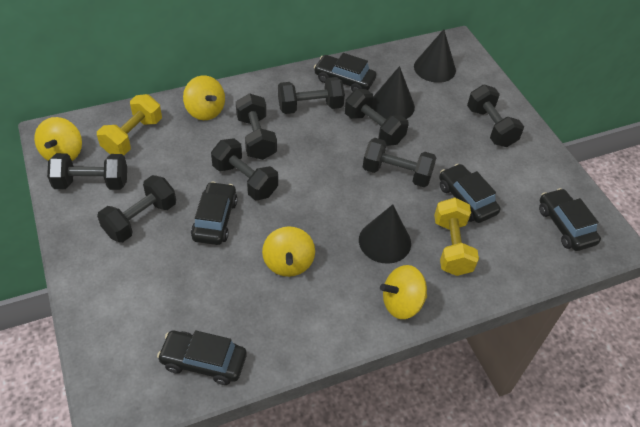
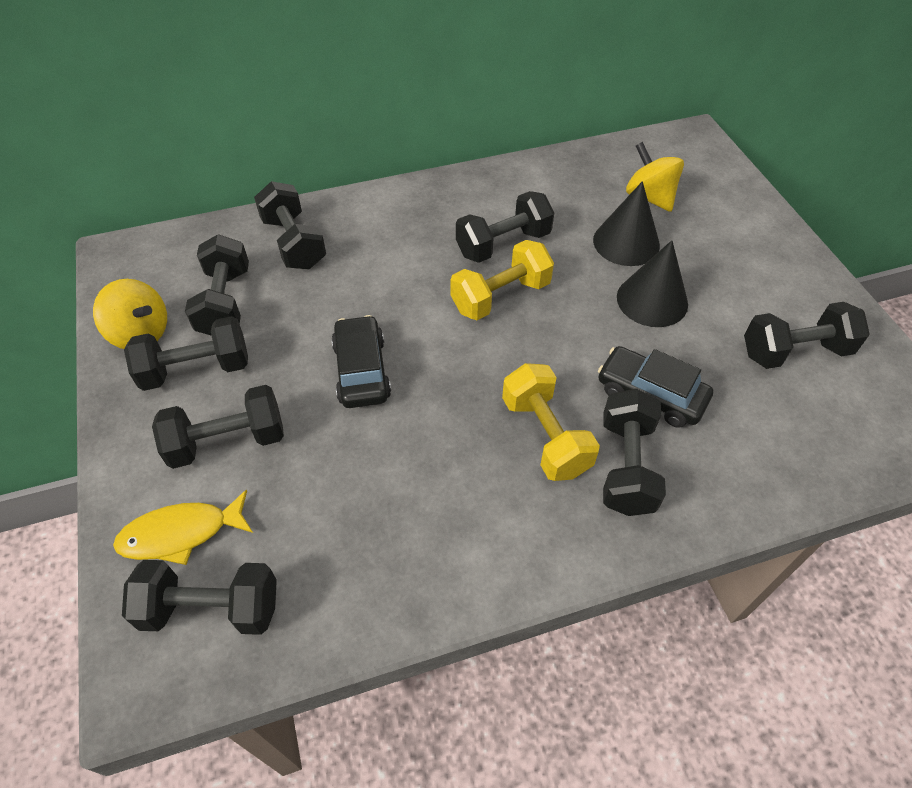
black car: [157,330,247,385] [191,181,238,245] [314,53,376,92] [439,164,500,223] [539,188,601,251] = 5 -> [331,315,391,408] [598,346,713,428] = 2
black cone: [359,204,411,264] [372,66,415,120] [414,29,456,83] = 3 -> [593,181,660,266] [617,240,688,327] = 2
yellow fish: none = 0 -> [113,490,253,565] = 1
yellow spinning top: [34,117,82,161] [183,75,225,120] [262,226,315,277] [380,265,427,319] = 4 -> [93,279,167,349] [626,142,684,212] = 2

